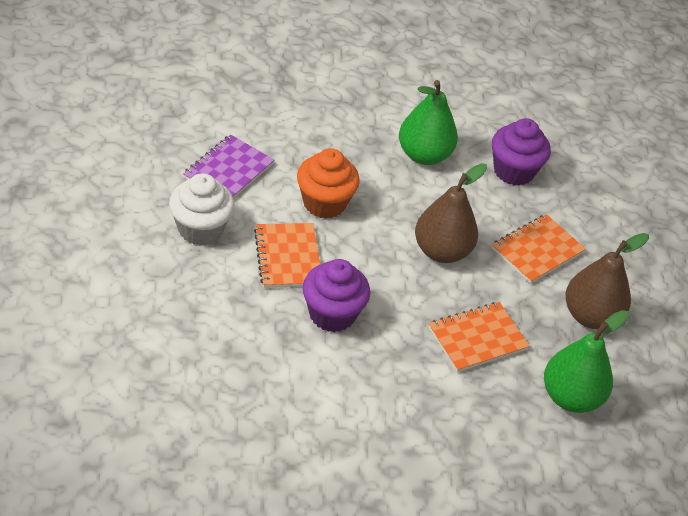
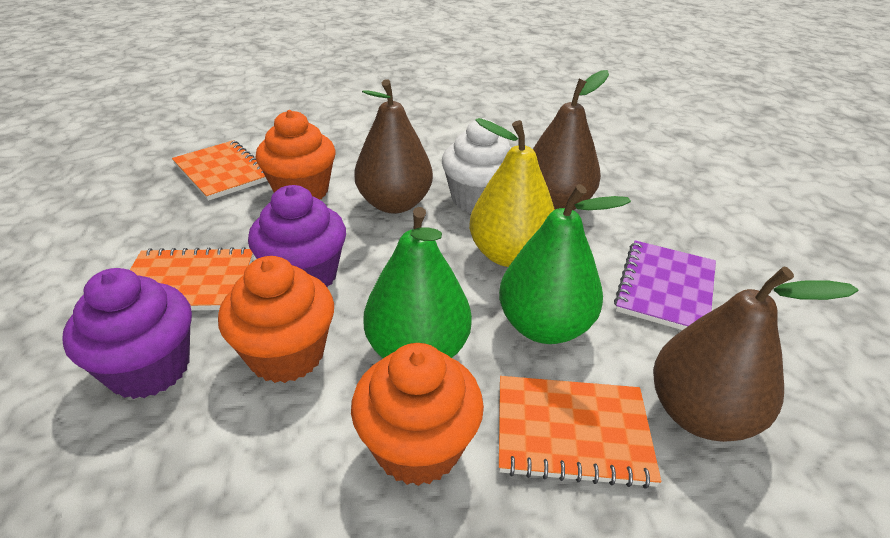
brown pear: [415,163,487,263] [566,233,649,329] = 2 -> [354,79,433,213] [533,70,609,210] [653,266,858,442] = 3
orange cupcake: [297,148,360,218] = 1 -> [218,256,334,383] [256,110,335,200] [351,343,484,486] = 3
yellow pear: none = 0 -> [469,118,555,267] = 1

